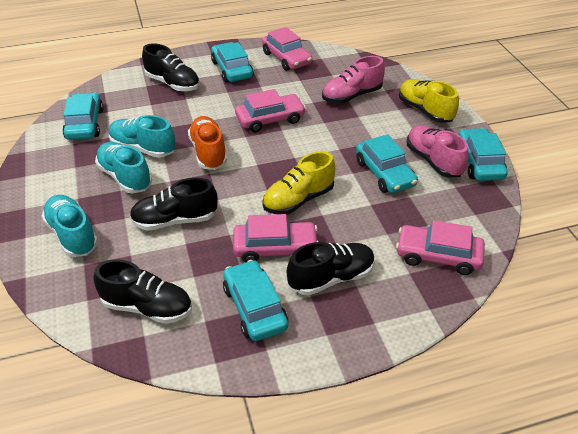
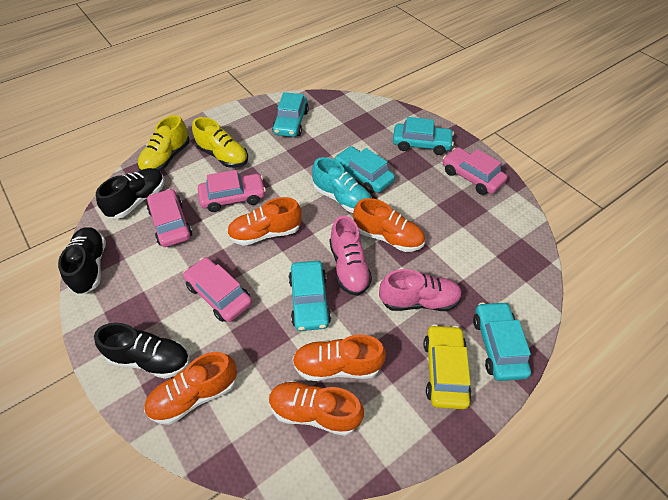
black shoe: [94,259,192,324] [129,178,218,231] [142,43,200,91] [287,242,375,296] = 4 -> [58,227,106,295] [94,323,190,379] [96,168,165,219] = 3
orange shoe: [188,116,227,170] = 1 -> [144,352,237,425] [227,197,302,246] [269,381,364,436] [292,335,386,381] [353,198,425,252] = 5
turquoise shoe: [41,195,98,257] [95,142,152,193] [109,115,176,158] = 3 -> [312,157,372,213] = 1
yellow car: none = 0 -> [424,324,472,409] = 1

